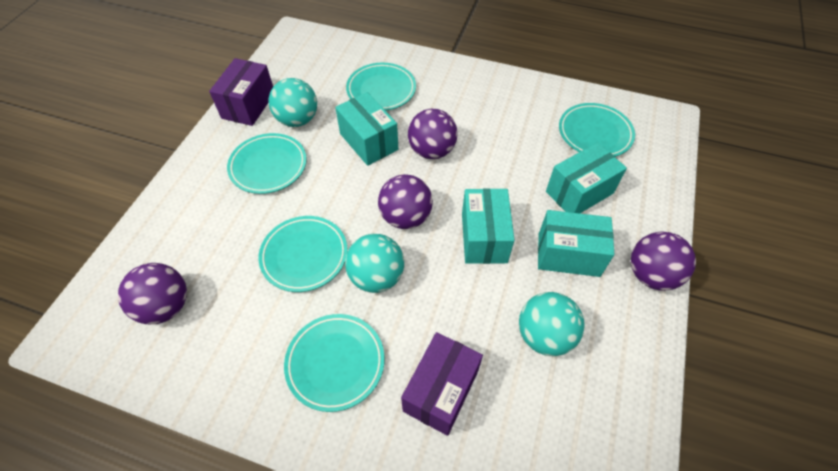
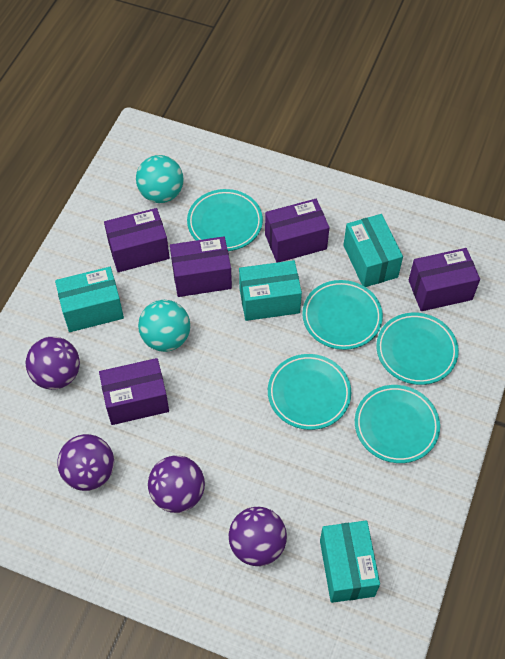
purple box: [209,58,273,126] [401,332,483,436] = 2 -> [99,358,169,425] [104,208,170,272] [170,236,232,297] [265,199,330,263] [409,248,480,311] = 5
turquoise ball: [268,78,317,127] [345,234,404,293] [519,292,585,356] = 3 -> [136,155,184,203] [138,300,190,352] = 2

